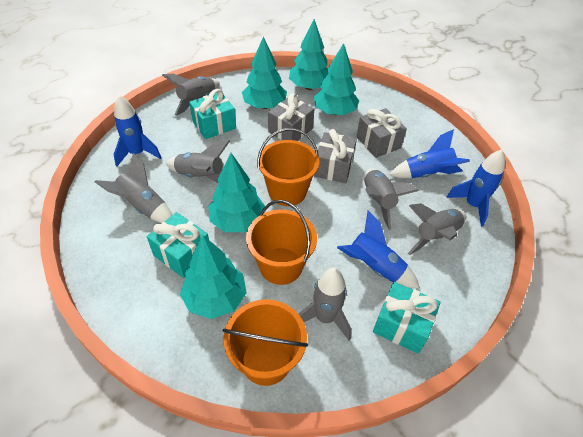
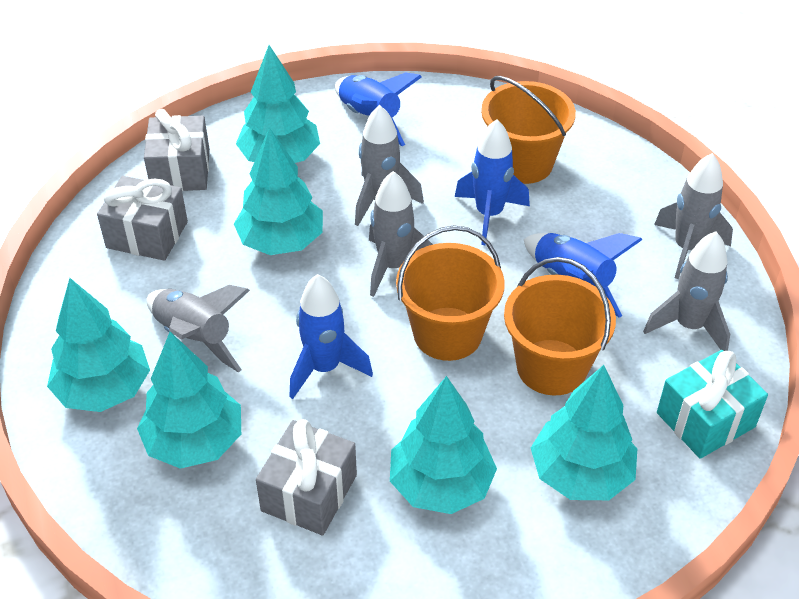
grey rocket: [95,153,172,223] [162,74,220,116] [165,140,230,183] [299,267,351,340] [364,168,419,230] [408,203,467,255] = 6 -> [146,285,250,372] [355,105,424,226] [369,171,433,297] [643,232,730,351] [654,153,733,279] = 5
turquoise gift: [147,212,209,278] [189,89,236,139] [373,282,440,354] = 3 -> [657,350,768,459] = 1
turquoise tree: [180,235,247,319] [208,153,265,232] [242,36,287,109] [289,19,328,90] [314,43,359,115] = 5 -> [47,278,150,412] [137,332,241,469] [234,127,323,255] [236,45,320,163] [390,376,497,514] [531,365,637,500] = 6

